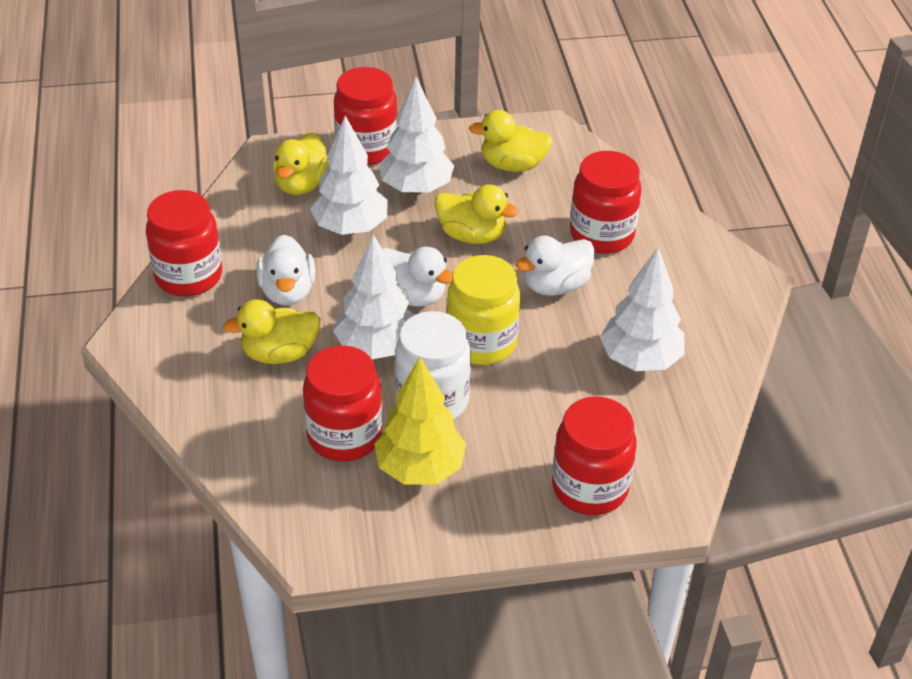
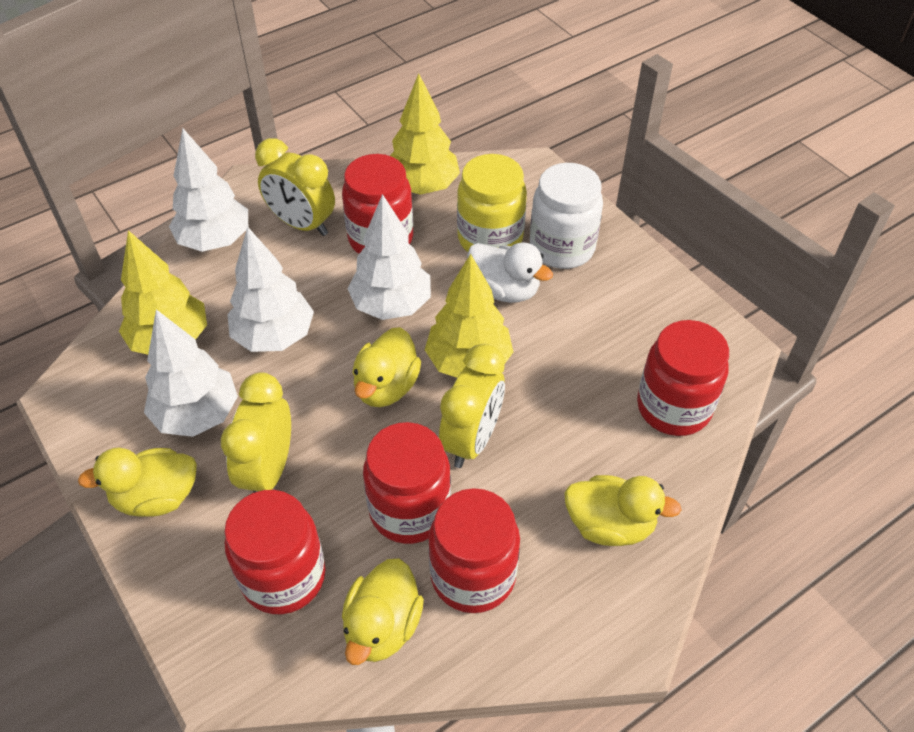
white duck: [256,235,315,306] [383,246,453,306] [516,236,595,296] = 3 -> [467,242,553,303] = 1
yellow clock: none = 0 -> [221,372,291,493] [255,138,335,236] [439,344,505,468] = 3
yellow tree: [374,357,466,485] = 1 -> [119,230,207,355] [390,73,460,195] [425,254,513,378] = 3

